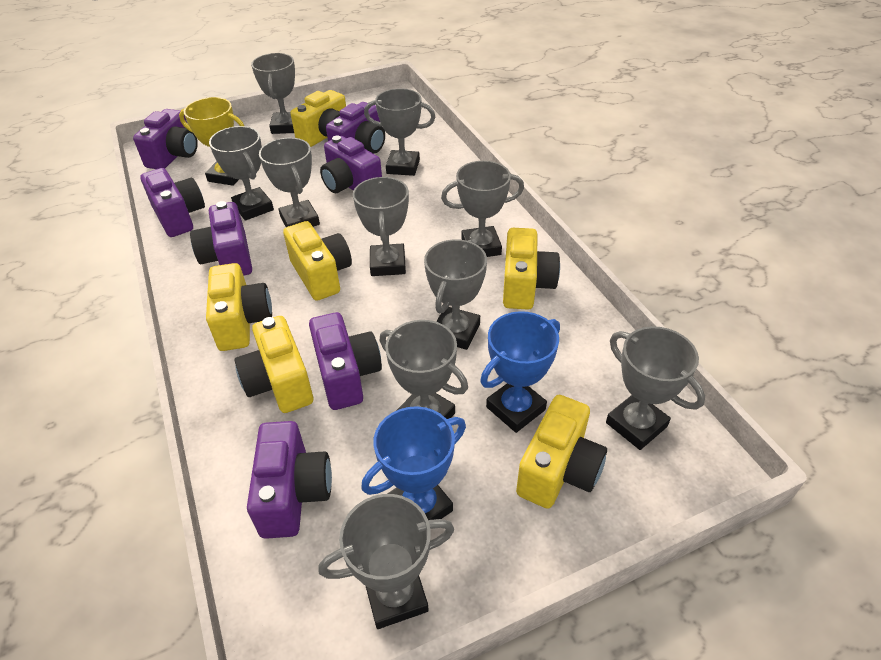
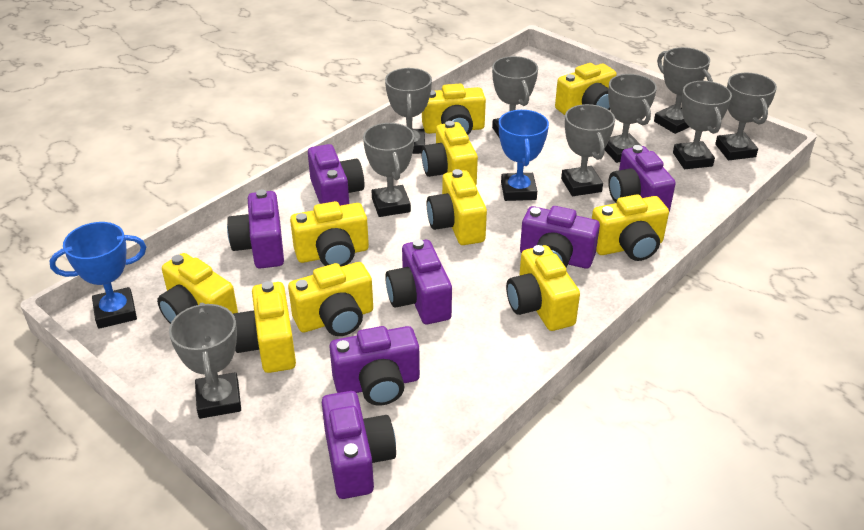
grey trophy: [209,126,274,221] [251,53,295,134] [259,138,320,227] [318,494,454,629] [353,177,409,276] [364,88,435,176] [380,320,468,419] [424,239,487,350] [441,161,524,257] [606,326,705,450] = 10 -> [169,302,241,419] [363,123,414,217] [385,68,432,154] [492,56,538,137] [561,104,615,196] [605,74,657,163] [654,47,713,134] [673,81,732,169] [715,72,777,160] = 9
yellow camera: [206,263,272,351] [235,316,313,413] [283,221,352,301] [290,90,346,147] [503,228,560,310] [516,395,607,509] = 6 -> [157,253,238,324] [233,281,296,373] [288,262,373,336] [290,201,369,267] [421,121,478,185] [422,84,486,135] [427,169,487,245] [506,245,580,331] [555,63,617,115] [592,194,669,261] = 10
yellow trophy: [179,97,244,186] = 1 -> none = 0

